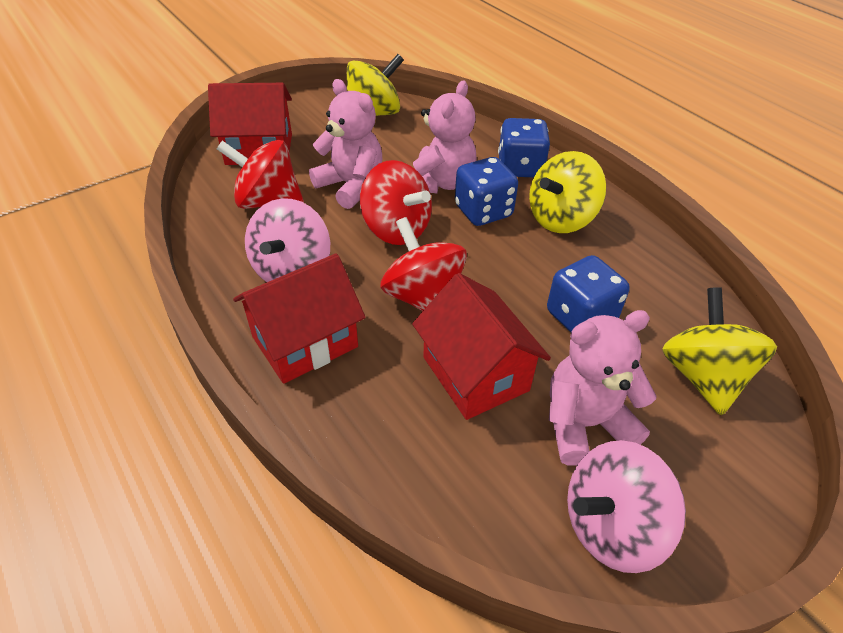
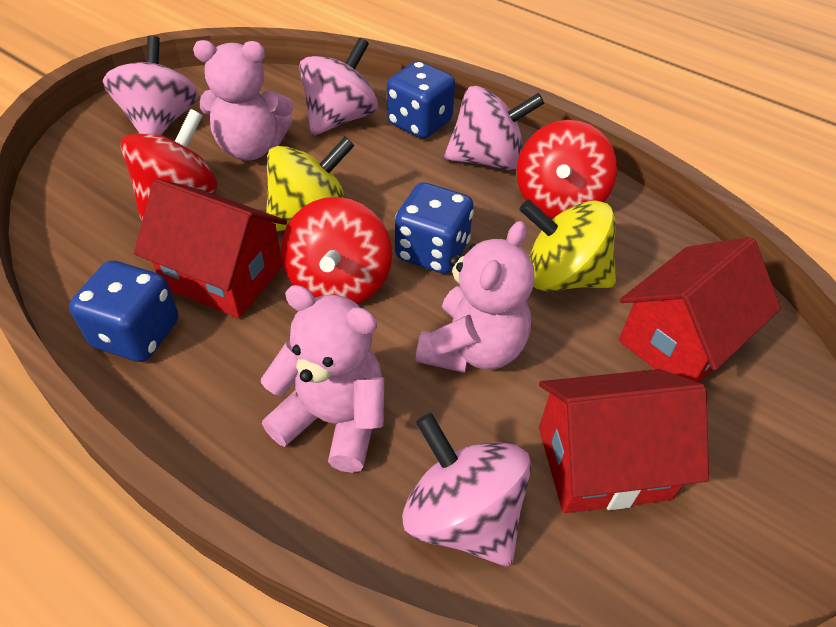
pink spinning top: [245,198,330,282] [567,440,686,573] = 2 -> [103,35,198,135] [299,37,378,136] [402,413,532,567] [444,86,544,170] = 4
yellow spinning top: [347,54,404,116] [529,151,606,233] [662,287,777,416] = 3 -> [266,137,355,231] [519,199,616,291] = 2

